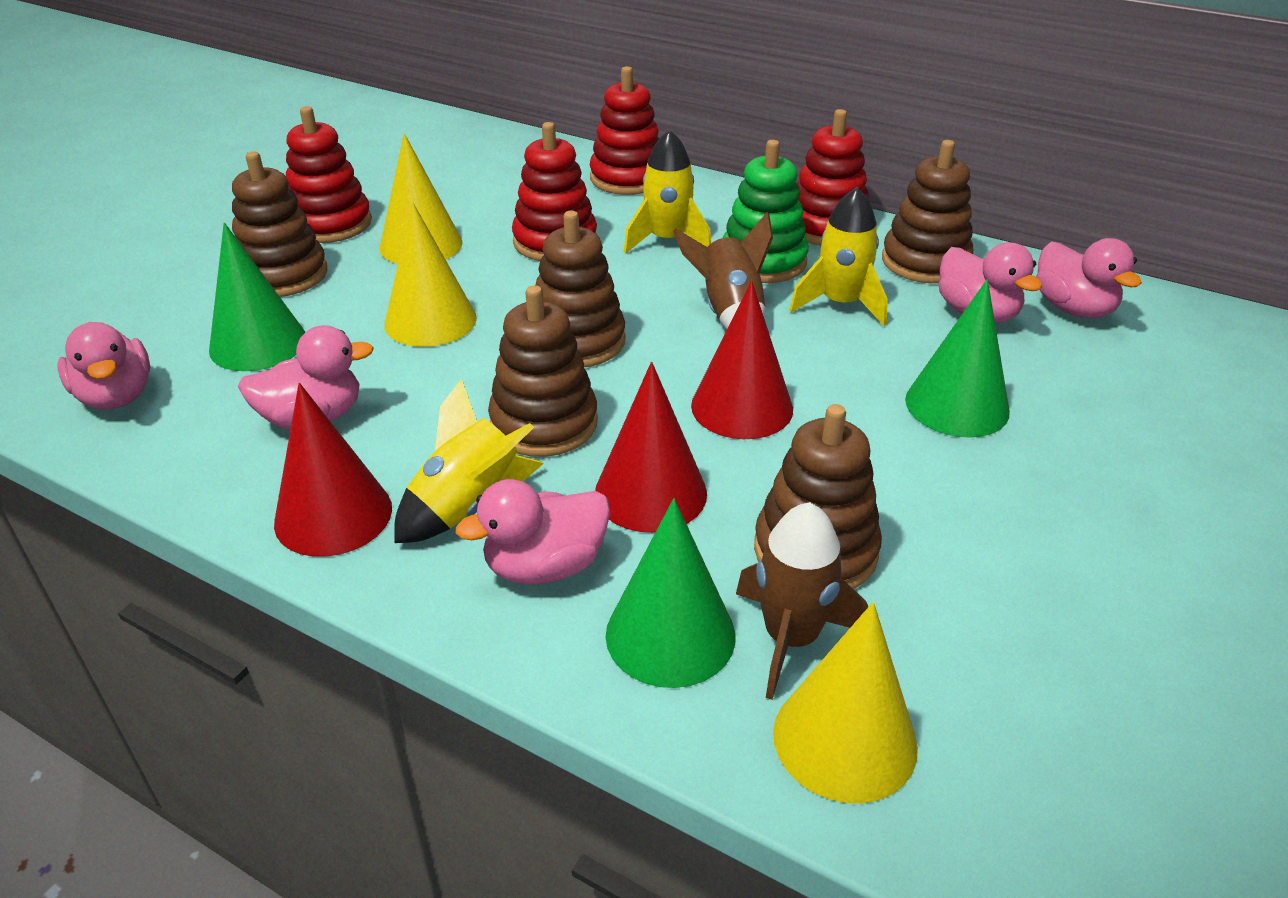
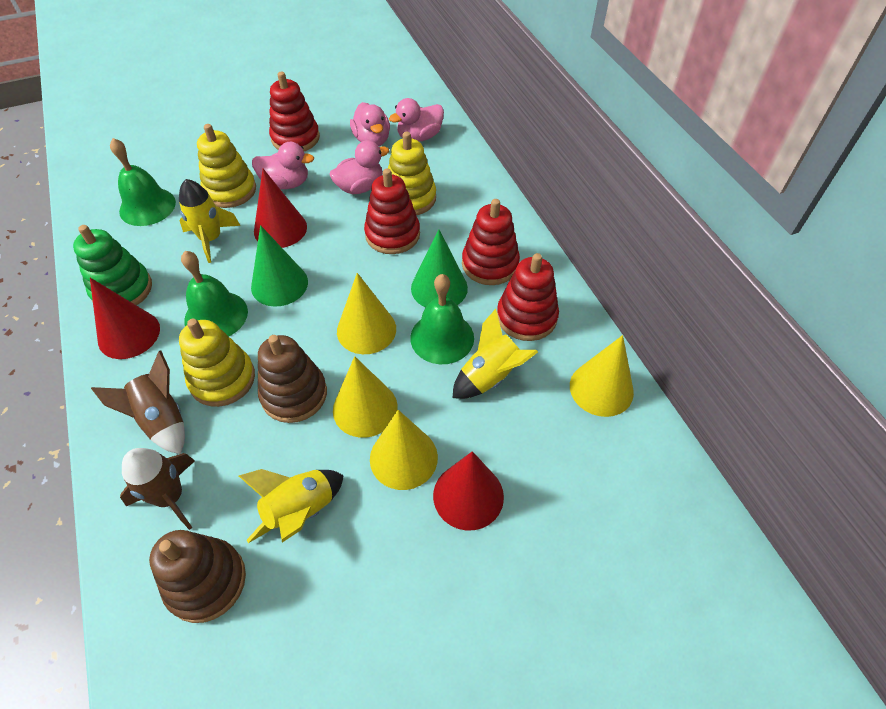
brown stacking toy: [232,151,327,297] [488,285,598,457] [536,211,626,367] [754,404,882,589] [882,140,973,283] = 5 -> [149,530,246,623] [258,335,327,423] = 2
green bell: none = 0 -> [110,138,176,226] [181,251,248,337] [410,274,474,364] = 3
green cone: [209,223,305,371] [606,498,735,688] [905,279,1010,438] = 3 -> [251,225,308,307] [411,229,468,308] = 2
pink duck: [57,322,150,410] [238,325,374,429] [456,479,611,585] [939,242,1042,323] [1036,238,1142,318] = 5 -> [252,142,314,189] [329,140,389,194] [350,102,390,146] [389,98,444,142] = 4
yellow cone: [380,133,463,264] [384,202,477,347] [773,602,918,803] = 3 -> [333,356,398,438] [337,273,396,354] [370,410,438,490] [570,335,634,417] = 4
yellow stacking toy: none = 0 -> [179,319,255,407] [197,124,256,208] [388,132,436,215] = 3

